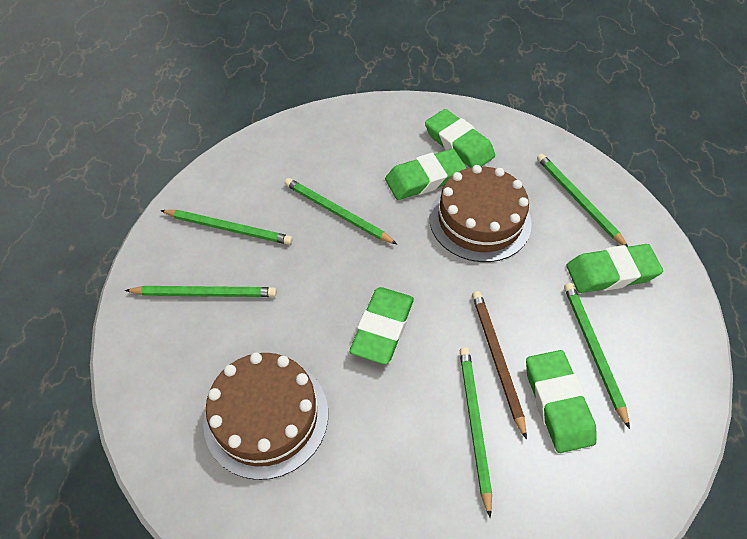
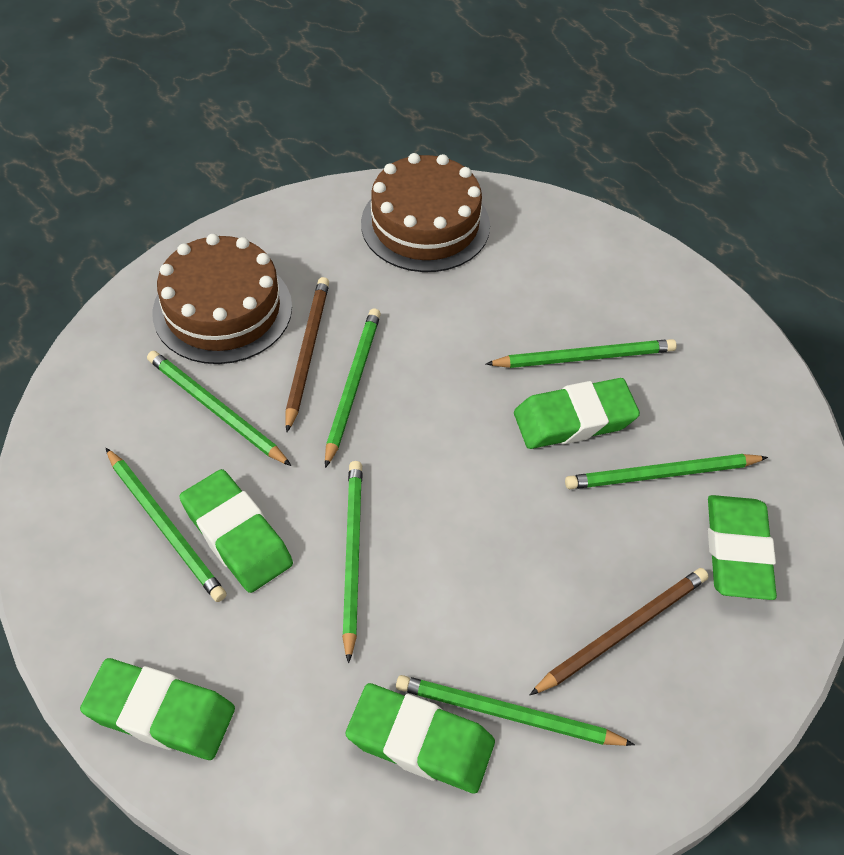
brown pencil: [472,291,527,439] = 1 -> [286,277,329,432] [530,568,708,695] = 2
green pencil: [125,286,277,297] [160,210,292,245] [285,178,397,244] [460,347,492,518] [537,154,628,247] [564,283,630,429] = 6 -> [106,448,227,602] [147,351,291,466] [325,308,381,468] [342,461,363,663] [396,675,635,746] [486,339,677,368] [565,454,768,489] = 7

